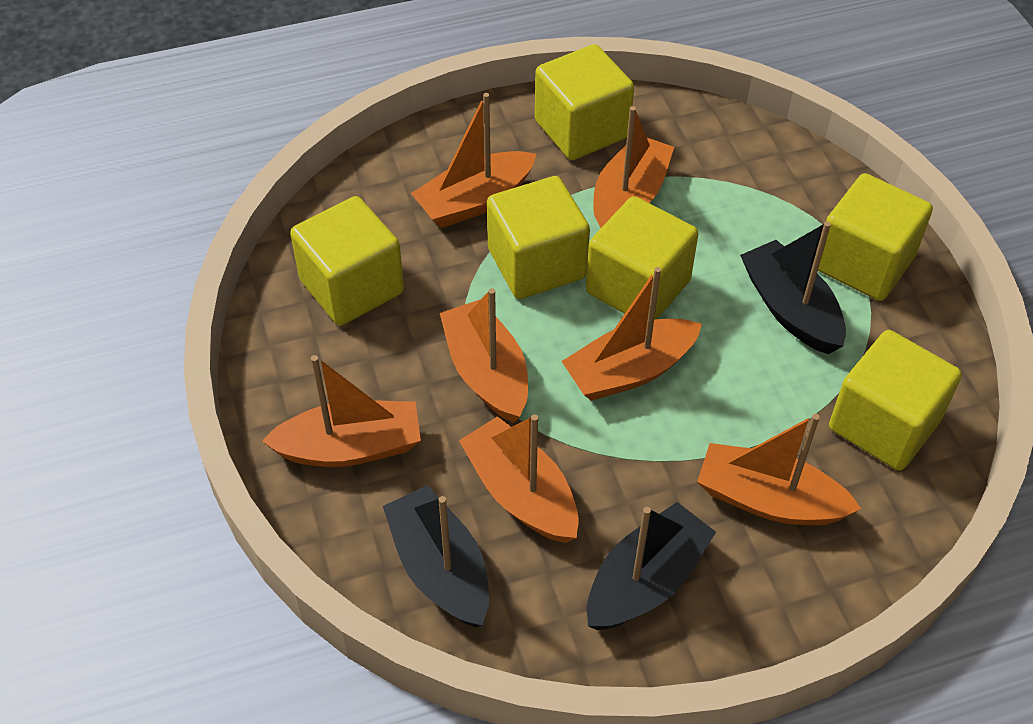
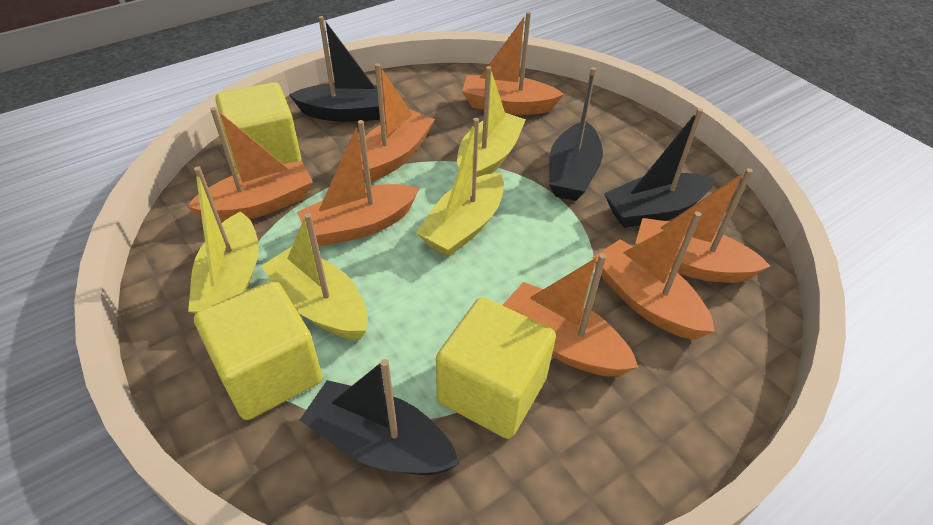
black boat: [383,485,489,627] [587,502,716,630] [740,221,846,354] = 3 -> [289,16,380,122] [300,359,460,475] [549,67,603,201] [604,108,714,228] = 4
yellow boat: none = 0 -> [188,166,259,314] [261,213,368,340] [416,118,504,257] [457,66,526,177] = 4
yellow cube: [290,196,404,326] [487,176,590,299] [535,44,634,160] [586,196,698,320] [818,173,933,301] [829,330,962,470] = 6 -> [194,280,322,420] [215,82,301,173] [436,297,556,439] = 3

